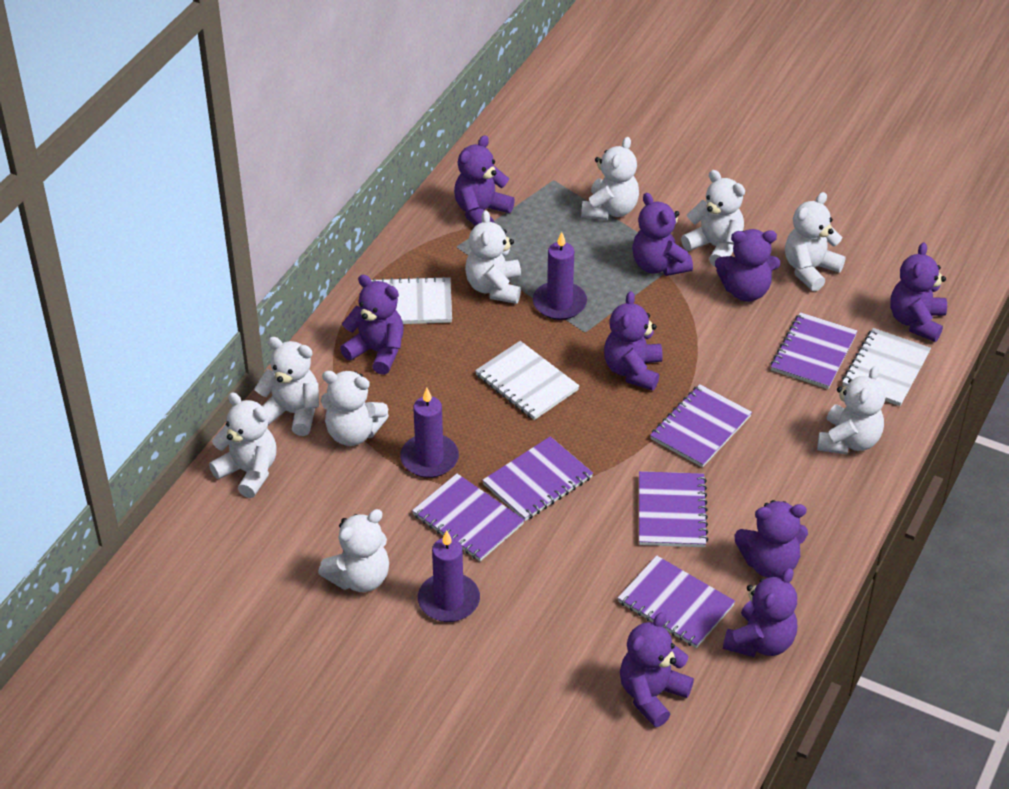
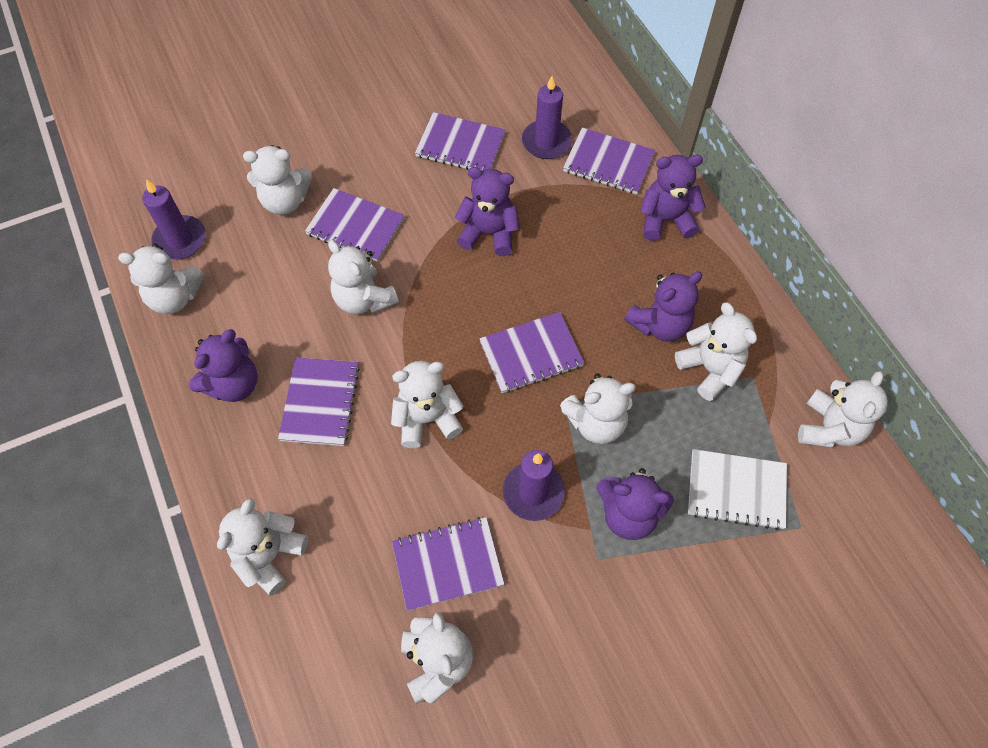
purple teddy bear: [340,275,404,375] [454,135,515,226] [604,291,663,391] [620,612,694,727] [632,193,693,276] [715,229,780,302] [723,568,797,657] [735,500,808,578] [890,242,947,342] = 9 -> [189,329,258,402] [455,167,520,256] [596,468,674,540] [624,272,703,342] [640,155,706,241] = 5
white notebook: [371,276,452,324] [475,341,579,420] [842,328,931,406] = 3 -> [688,449,787,530] = 1

